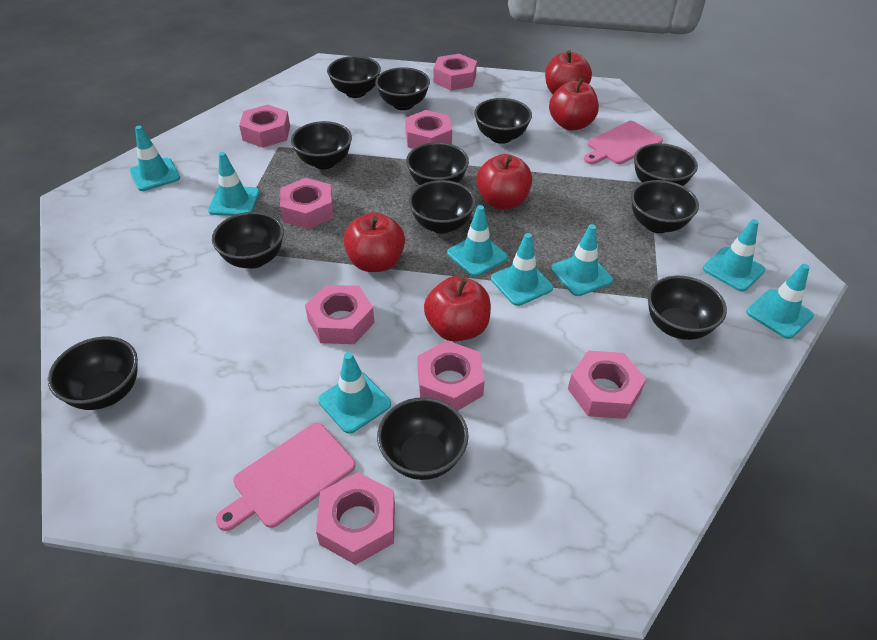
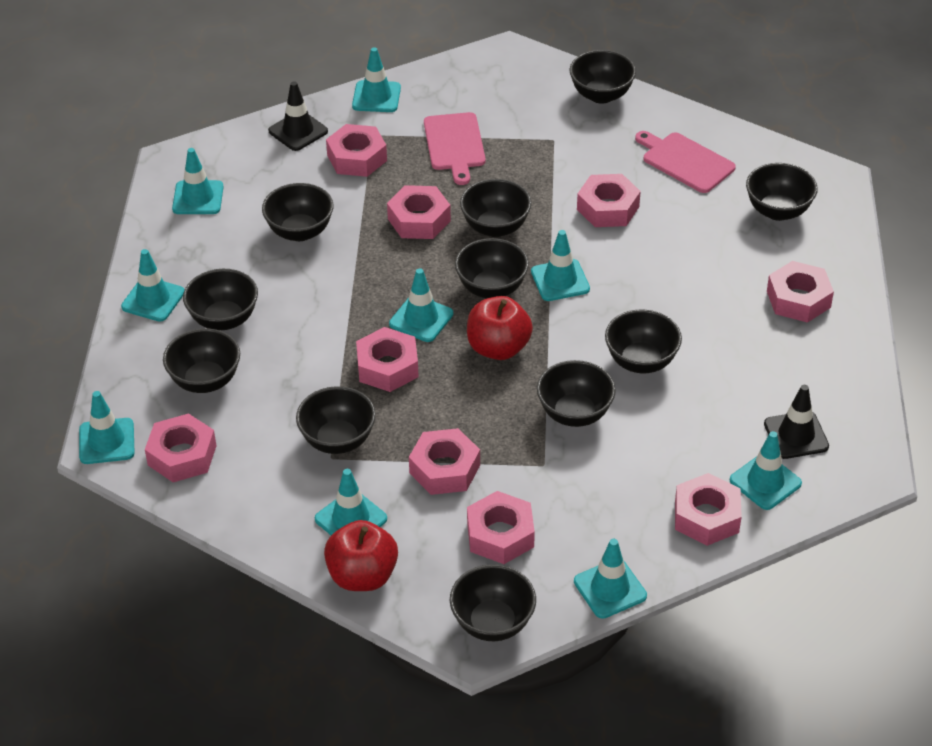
black bowl: [48,336,138,410] [212,212,284,269] [291,121,352,169] [327,56,381,98] [375,67,430,110] [377,397,468,480] [406,142,469,185] [409,180,476,234] [474,98,532,144] [631,180,699,233] [634,143,698,186] [648,276,727,340] = 12 -> [163,328,240,393] [183,269,258,330] [262,183,333,241] [296,386,376,454] [450,564,536,641] [455,238,529,298] [460,179,532,237] [537,360,616,427] [570,50,636,104] [605,310,682,373] [746,163,818,221] = 11
black traffic cone: none = 0 -> [268,81,328,151] [764,385,829,459] = 2
pink nut: [239,104,290,148] [280,178,334,229] [305,285,374,344] [316,472,395,565] [405,110,452,149] [417,341,485,411] [433,54,477,91] [568,350,646,419] = 8 -> [145,413,216,482] [326,124,387,177] [356,327,419,392] [387,185,451,239] [409,428,480,495] [467,491,535,564] [577,174,641,227] [675,473,742,546] [767,261,834,323] = 9
red apple: [343,212,405,272] [424,276,491,341] [476,154,532,209] [545,50,592,94] [549,78,599,130] = 5 -> [324,520,398,591] [467,296,533,360] = 2
turquoise traffic cone: [130,126,180,191] [208,152,260,216] [318,352,391,434] [447,205,508,277] [491,233,553,306] [551,224,613,296] [703,219,765,292] [746,264,814,339] = 8 -> [79,391,135,464] [121,249,184,322] [172,148,224,214] [315,469,387,535] [352,47,401,112] [389,268,453,342] [531,230,590,301] [574,539,647,619] [730,431,802,510] = 9

